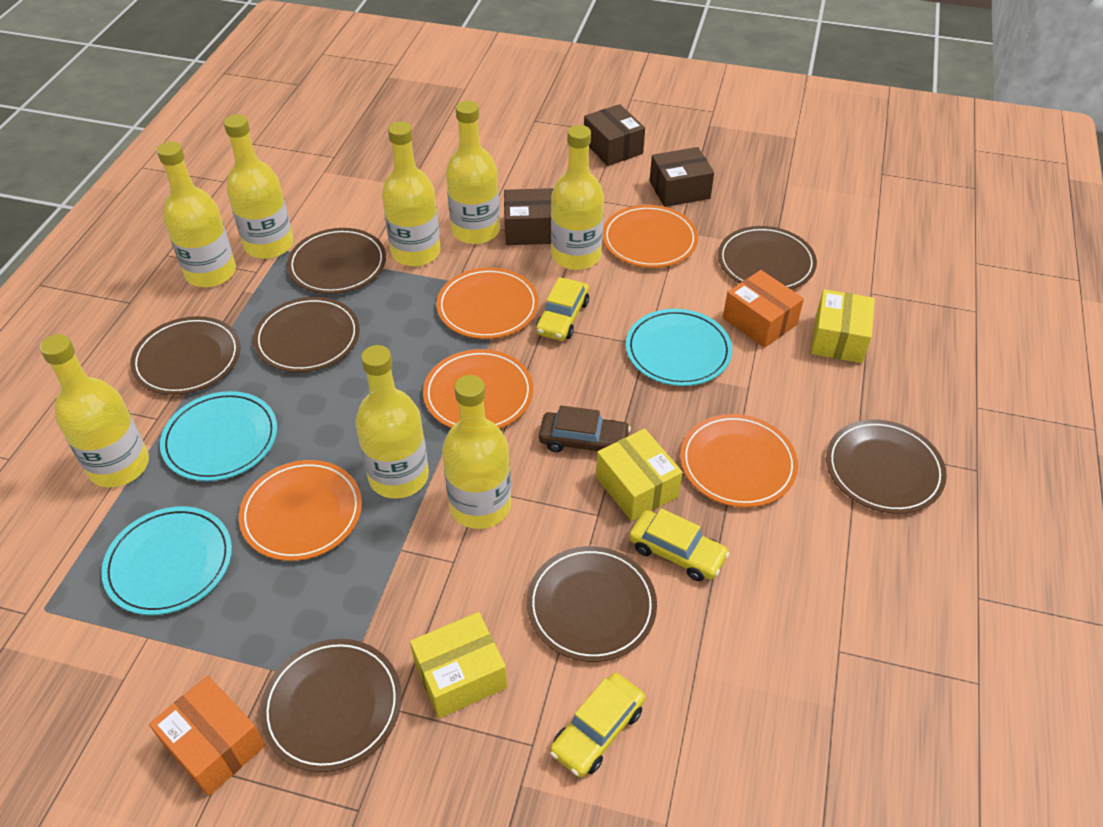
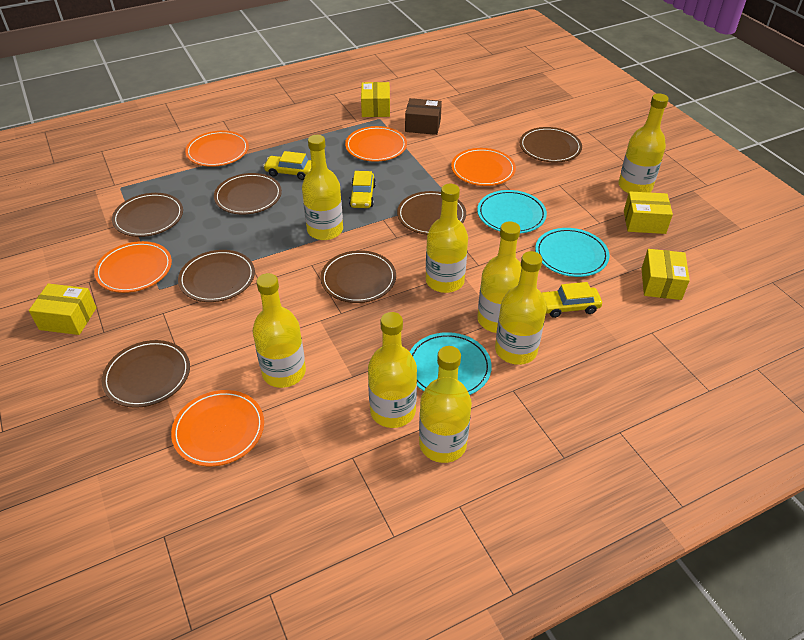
brown box: [504,188,554,245] [584,104,645,166] [650,147,714,207] = 3 -> [405,98,442,135] = 1
brown car: [539,406,631,452] = 1 -> none = 0
orange box: [149,676,265,796] [723,270,804,348] = 2 -> none = 0
yellow box: [410,612,507,718] [596,429,683,521] [811,289,875,363] = 3 -> [29,284,97,335] [361,82,390,117] [624,191,673,234] [641,249,690,300] = 4

